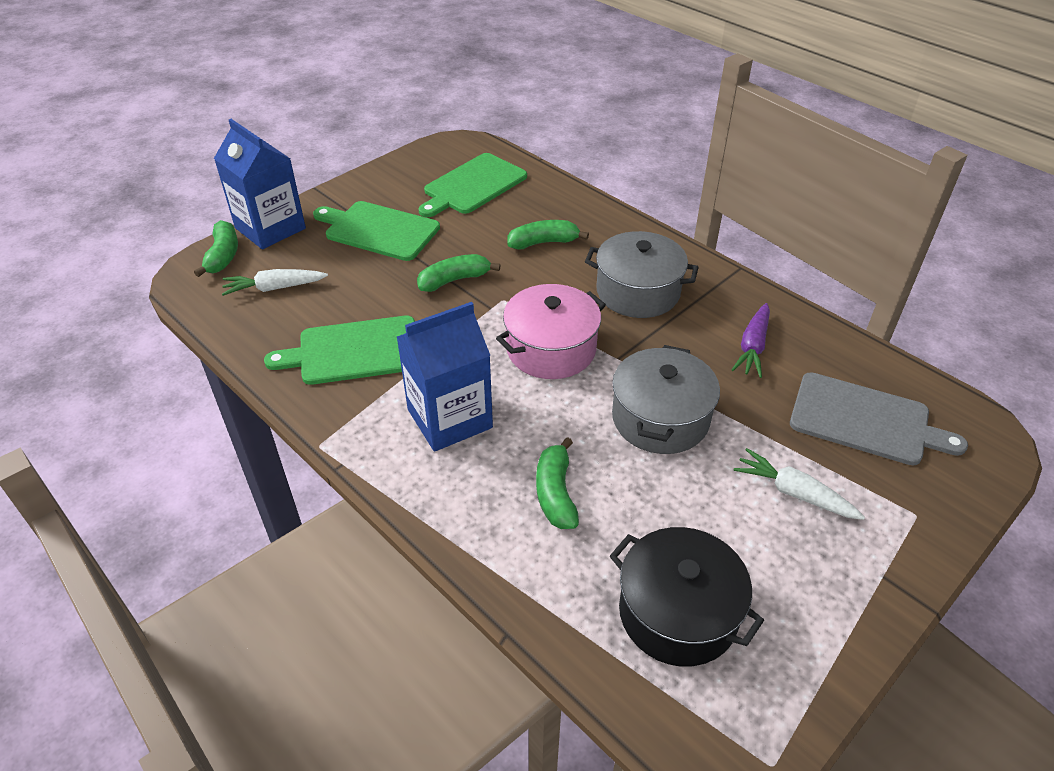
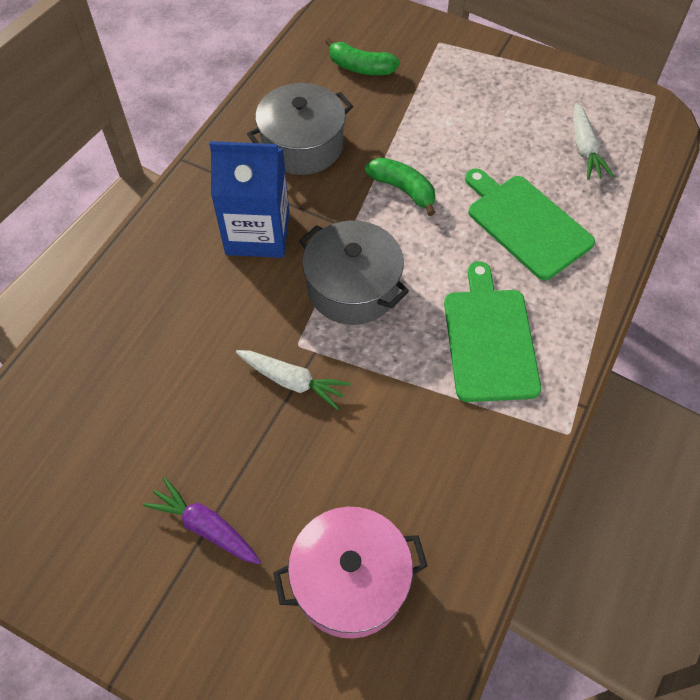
black pot: [610,527,764,667] = 1 -> none = 0
blue carton: [214,119,306,249] [397,302,493,452] = 2 -> [209,141,290,258] = 1
green banana: [194,220,238,277] [417,254,501,292] [507,220,589,249] [536,437,579,529] = 4 -> [325,38,400,75] [365,158,435,216] = 2
green cutting board: [264,316,415,385] [313,201,440,261] [418,153,527,217] = 3 -> [444,261,541,402] [465,168,595,280] = 2
grey cutting board: [790,372,968,465] = 1 -> none = 0

